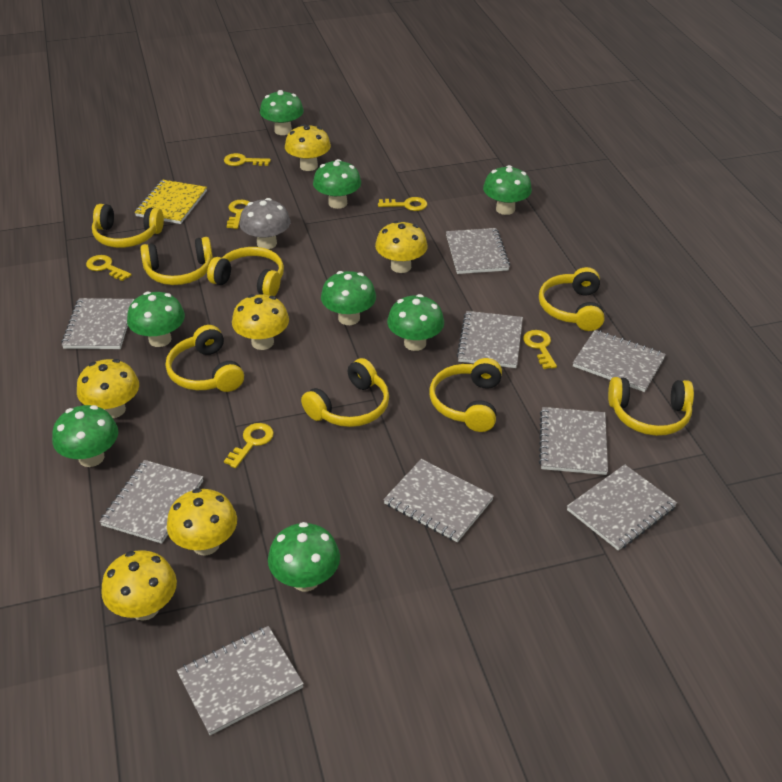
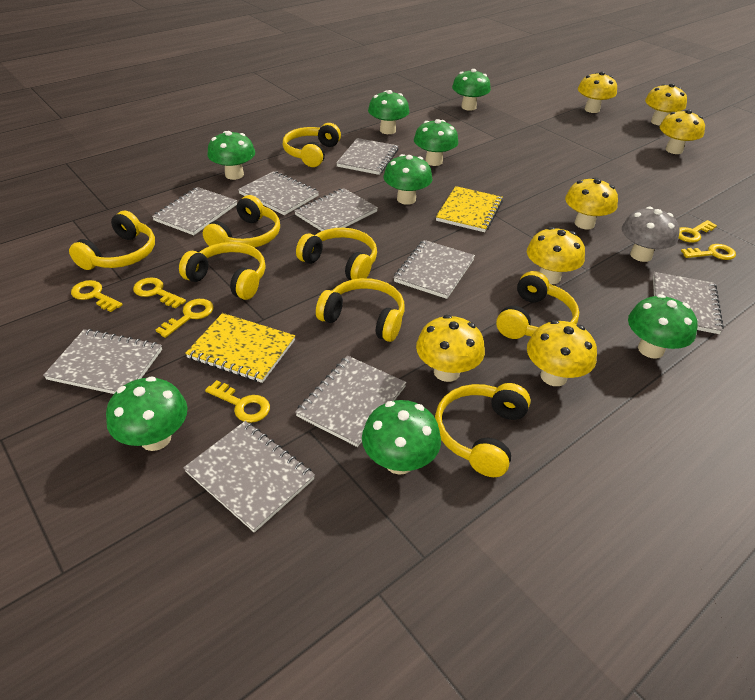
yellow mushroom: [77,359,139,418] [101,550,177,621] [167,488,237,556] [232,294,289,350] [285,124,331,171] [375,221,428,273] = 6 -> [416,315,485,382] [527,227,585,284] [527,320,597,386] [565,177,618,229] [578,72,617,113] [645,83,687,126] [659,110,705,154] = 7
yellow notebook: [135,180,207,224] = 1 -> [185,313,295,383] [436,186,503,232] = 2

